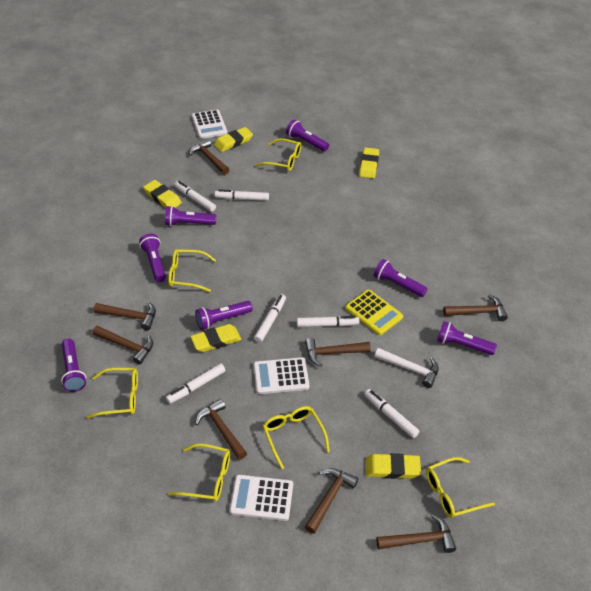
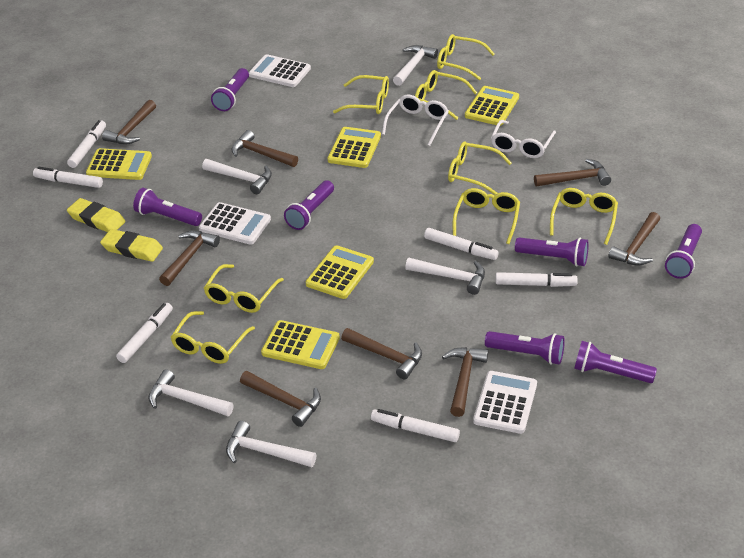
white glasses: none = 0 -> [382,94,449,146] [491,120,556,158] = 2
white hammer: [375,348,439,388] = 1 -> [148,369,234,416] [202,159,272,194] [226,421,316,467] [393,45,438,86] [405,258,485,295] = 5
yellow calculator: [345,289,403,335] = 1 -> [86,148,152,180] [261,320,340,369] [306,245,374,299] [327,127,381,168] [465,86,519,126] = 5
yellow eraser: [143,180,182,208] [190,324,241,352] [214,127,253,152] [359,147,379,178] [365,453,421,479] = 5 -> [67,198,126,232] [100,229,163,262] = 2
yellow glasses: [86,368,138,419] [168,249,216,292] [168,443,230,501] [255,138,301,171] [263,406,330,469] [426,457,495,518] = 6 -> [171,311,255,364] [204,264,284,313] [333,75,389,114] [415,70,477,120] [437,34,495,80] [448,141,512,195] [453,188,520,244] [550,188,618,245] = 8

